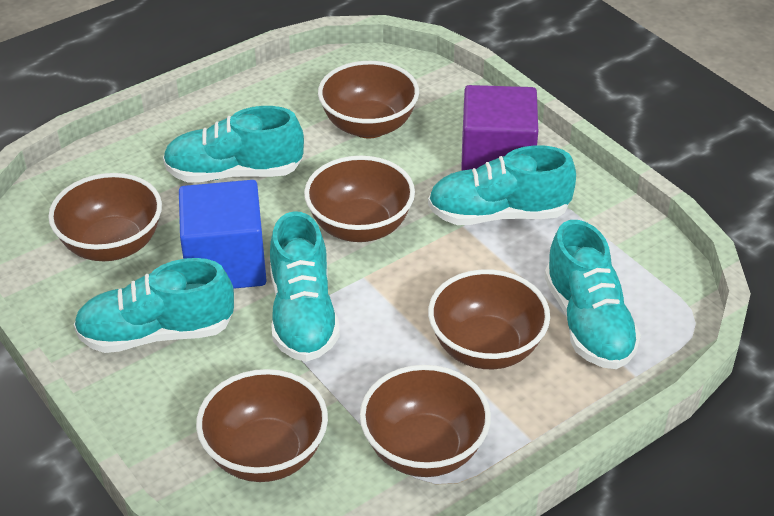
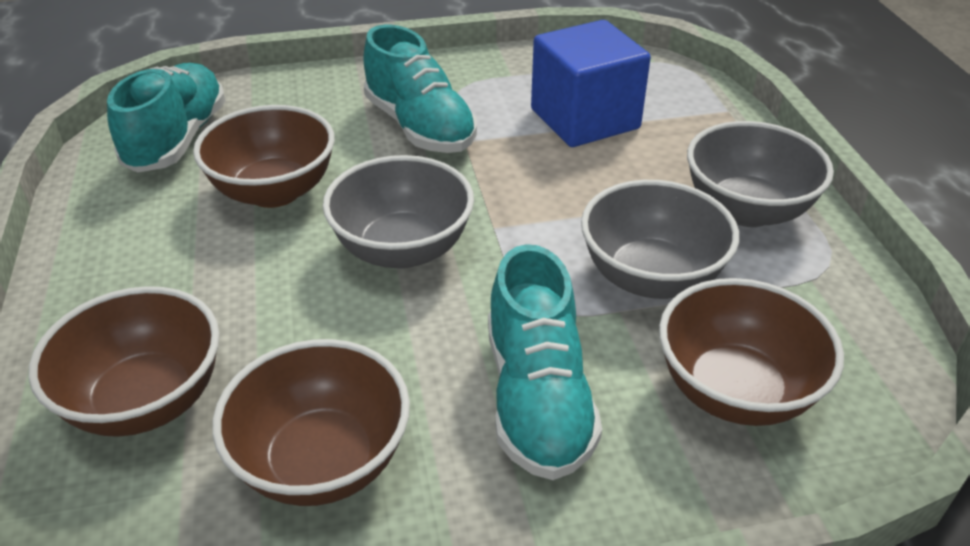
brown bowl: [48,173,162,261] [196,369,328,482] [304,156,415,242] [318,61,419,138] [360,365,491,477] [428,269,550,369] = 6 -> [28,286,220,437] [193,105,335,208] [212,339,410,506] [659,278,844,426] = 4
grey bowl: none = 0 -> [323,155,474,269] [581,180,739,299] [687,121,834,227] = 3
purple cube: [461,85,538,171] = 1 -> none = 0
turquoise shoe: [74,258,234,353] [163,106,304,182] [270,211,340,362] [428,145,576,225] [545,220,641,369] = 5 -> [107,63,226,173] [363,24,477,153] [488,244,602,480] = 3

